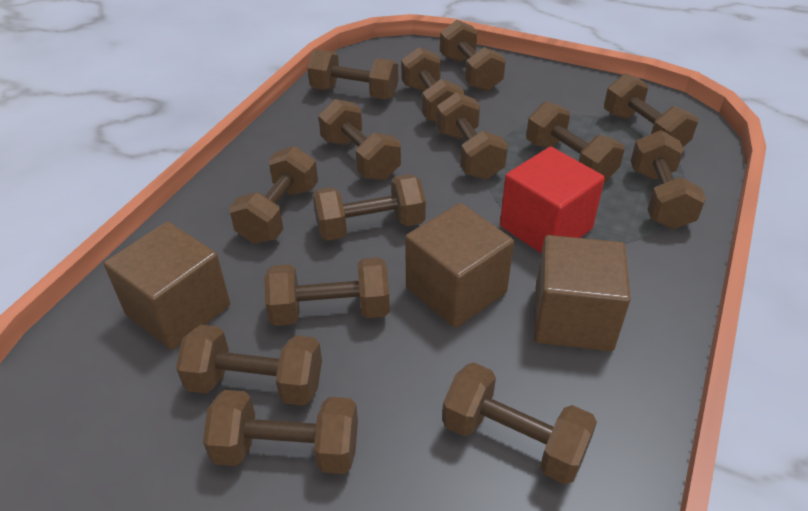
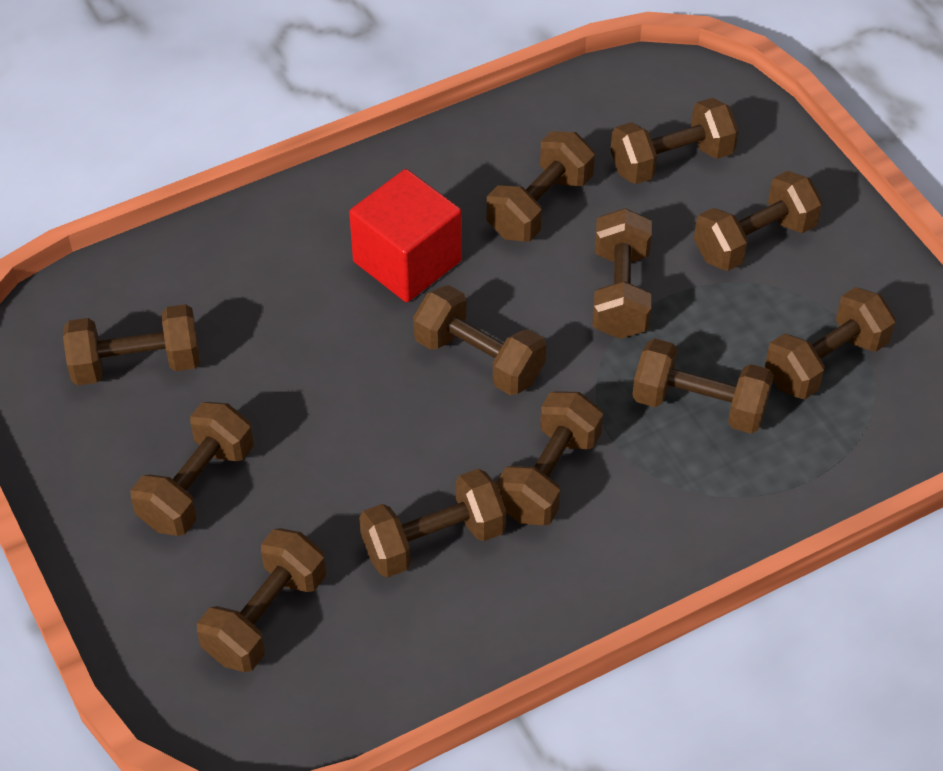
brown cube: [104,222,230,350] [405,203,514,328] [534,235,631,351] = 3 -> none = 0
brown dumbbell: [176,325,322,406] [203,390,358,474] [229,146,318,244] [264,257,390,326] [308,49,398,99] [313,174,426,241] [318,99,401,180] [401,47,465,122] [436,92,508,180] [440,20,506,91] [442,363,597,484] [526,102,625,182] [604,73,698,147] [631,130,706,229] = 14 -> [63,304,200,385] [130,402,254,536] [197,528,326,672] [359,469,507,577] [413,285,546,395] [487,131,595,242] [496,391,603,526] [593,208,652,339] [610,98,739,184] [632,339,774,434] [694,171,823,271] [765,287,896,399] = 12

